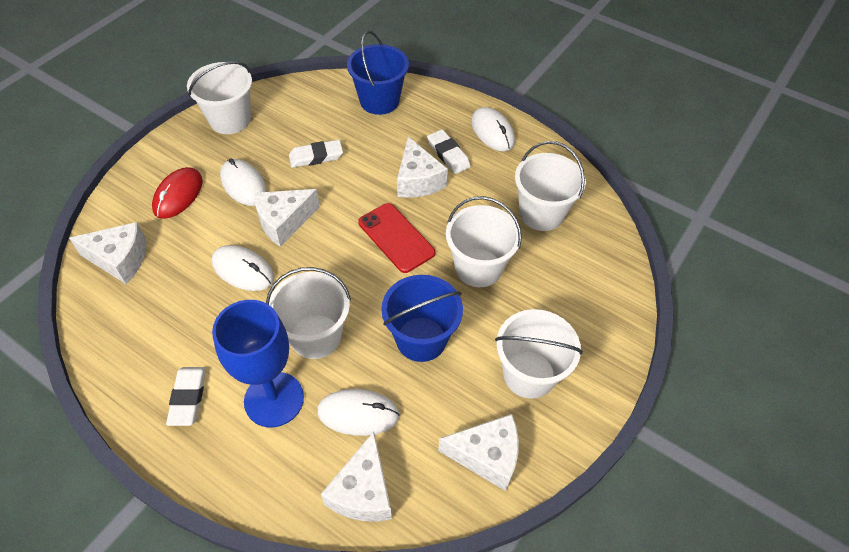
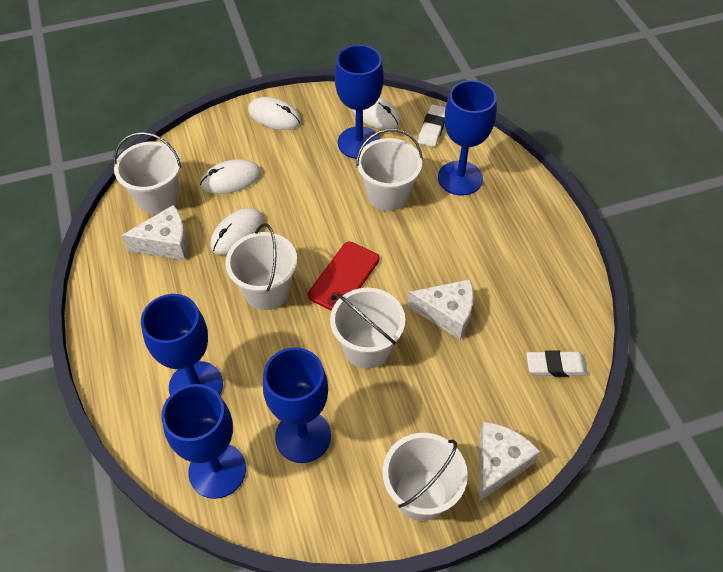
blue bucket: [347,31,409,115] [381,275,463,362] = 2 -> none = 0
blue goblet: [212,300,304,427] = 1 -> [141,294,223,395] [161,384,246,499] [263,347,331,463] [335,45,384,159] [438,80,497,196] = 5
red mouse: [152,167,203,219] = 1 -> none = 0
white cheese: [69,222,146,284] [254,189,320,247] [321,432,392,522] [397,137,448,198] [438,414,519,491] = 5 -> [122,205,188,260] [408,279,474,340] [479,422,540,502] = 3
white eraser: [166,367,206,426] [289,140,343,168] [427,129,470,174] = 3 -> [418,105,446,147] [526,350,588,377] = 2

